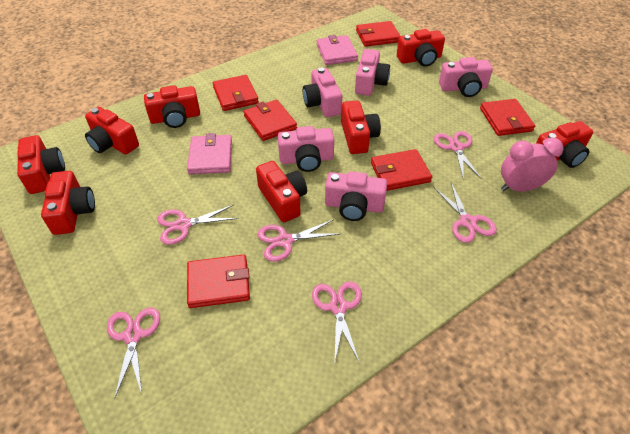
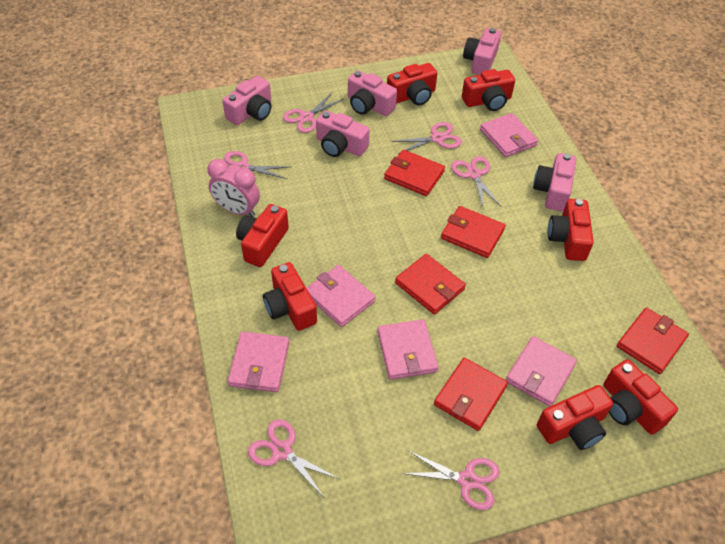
pink wallet: [187,133,232,174] [317,35,358,65] = 2 -> [228,332,290,392] [307,265,376,327] [377,319,439,380] [480,113,538,157] [506,336,577,406] = 5
red camera: [17,135,65,194] [41,171,95,235] [85,107,139,155] [144,85,200,128] [256,161,307,222] [341,101,381,154] [397,29,445,67] [536,121,593,168] = 8 -> [236,204,289,267] [263,262,317,331] [387,63,437,105] [462,69,515,111] [537,385,613,450] [548,199,594,261] [603,359,678,435] = 7
red wallet: [187,255,250,308] [213,75,259,111] [244,100,297,141] [356,21,400,47] [371,149,432,191] [480,99,535,136] = 6 -> [384,150,445,196] [395,254,466,314] [434,358,508,431] [441,206,506,258] [617,307,689,374] = 5

